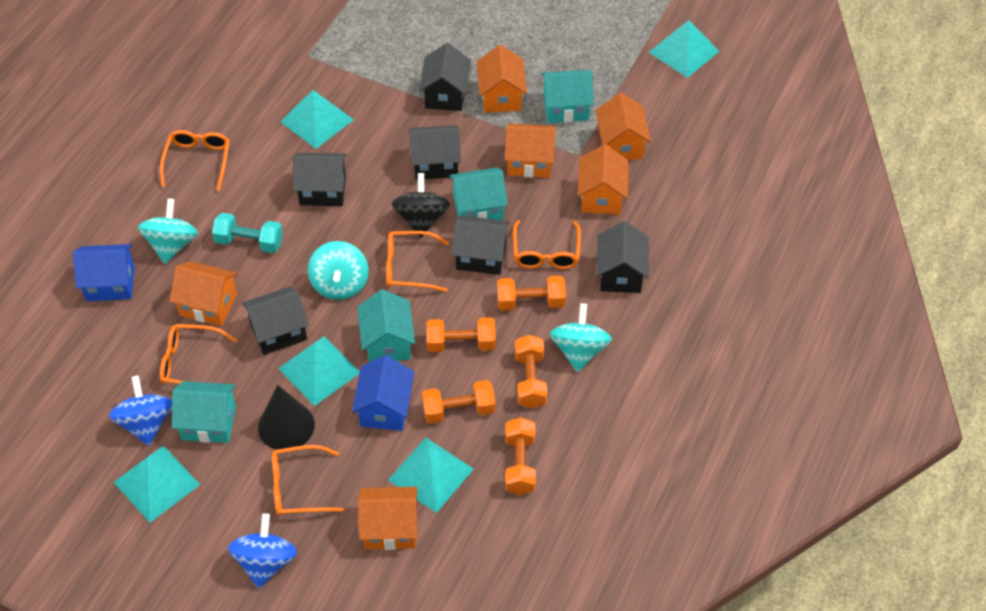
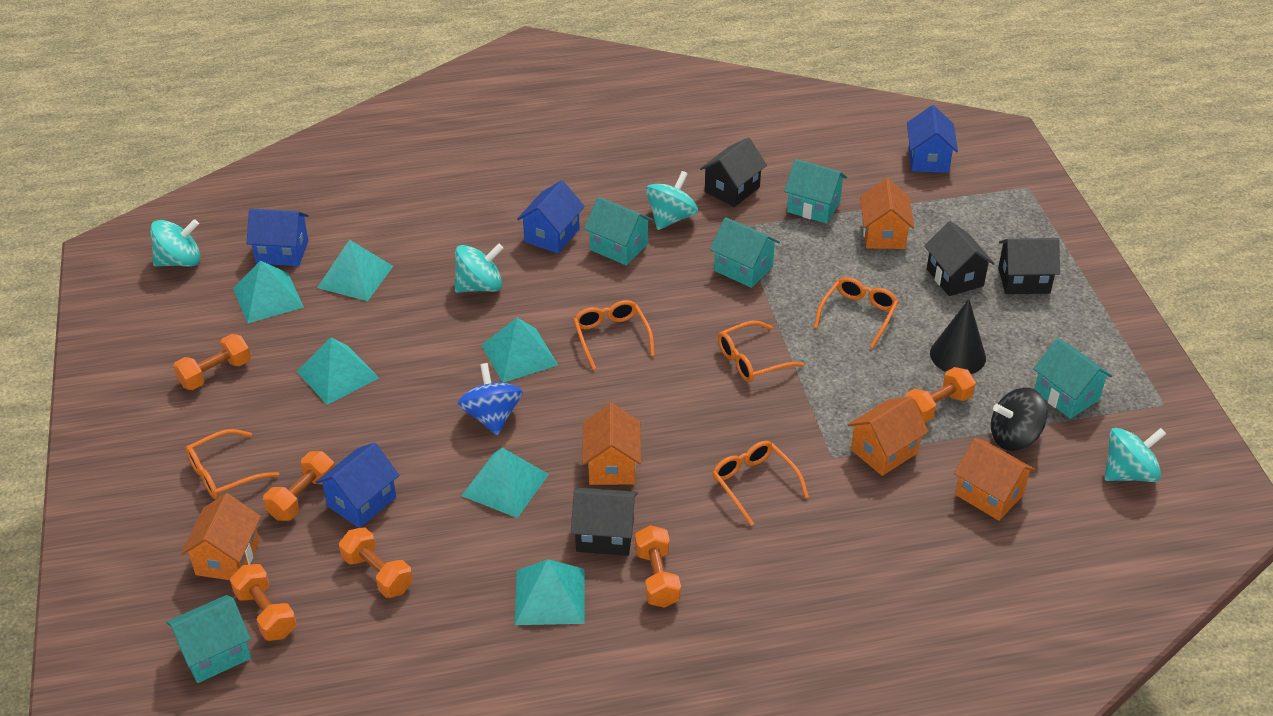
black house: [242,286,309,355] [293,153,347,206] [409,125,461,180] [419,43,471,111] [452,215,510,275] [597,221,649,293] = 6 -> [571,487,638,556] [700,137,767,207] [924,221,995,296] [998,238,1060,294] = 4
blue house: [73,244,134,301] [352,355,414,431] = 2 -> [247,209,308,266] [316,442,399,528] [517,180,585,254] [907,105,958,173] = 4
blue spinning top: [109,375,172,446] [228,513,297,588] = 2 -> [458,363,523,435] = 1
orange dumbbell: [422,380,496,424] [426,318,496,352] [497,276,566,311] [505,417,536,495] [515,335,547,408] = 5 -> [173,334,251,390] [230,564,297,641] [263,451,335,521] [339,527,413,598] [635,525,681,608] [905,367,976,423] = 6
orange house: [169,261,238,326] [358,487,418,550] [477,45,527,113] [505,123,556,178] [578,144,629,215] [596,93,651,160] = 6 -> [181,493,261,580] [582,403,641,485] [848,396,929,476] [860,178,914,249] [954,438,1036,521] = 5
turquoise dumbbell: [212,213,283,253] = 1 -> none = 0
turquoise house: [172,381,236,443] [357,289,415,362] [449,167,508,220] [541,70,594,123] = 4 -> [166,595,251,683] [584,197,653,265] [710,217,780,288] [784,159,847,224] [1033,338,1113,419] = 5
turquoise pyramid: [114,445,200,522] [278,336,360,406] [280,90,354,149] [388,437,474,513] [649,20,719,78] = 5 -> [233,261,304,324] [296,337,379,405] [317,240,393,301] [461,448,549,518] [481,318,558,383] [515,559,585,625] = 6
turquoise spinning top: [138,198,198,264] [308,241,369,300] [549,303,612,372] = 3 -> [150,219,201,267] [455,243,503,293] [646,171,698,230] [1105,428,1166,482] = 4

